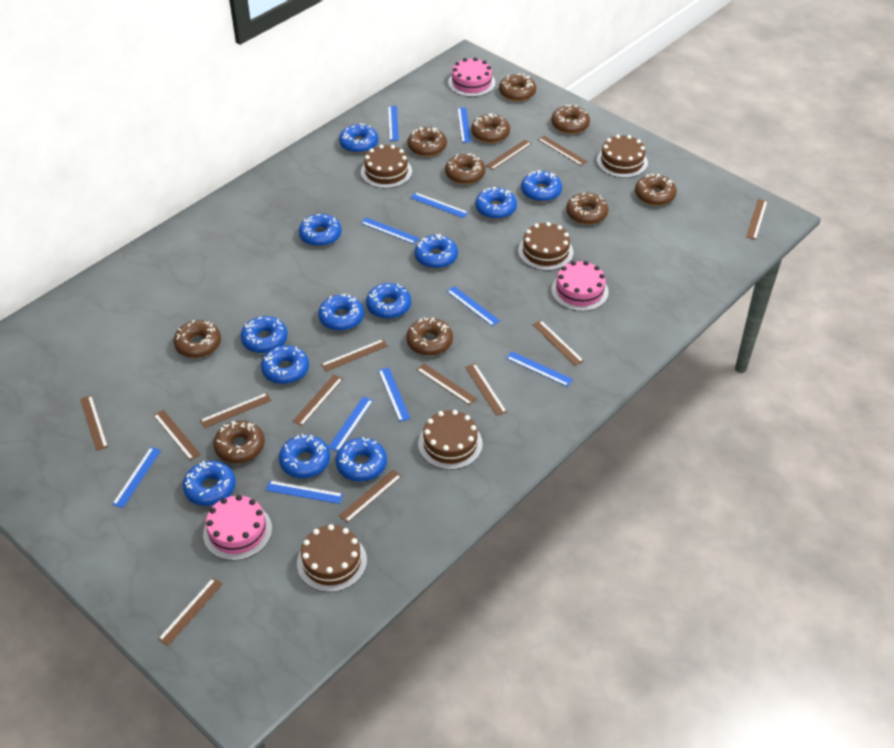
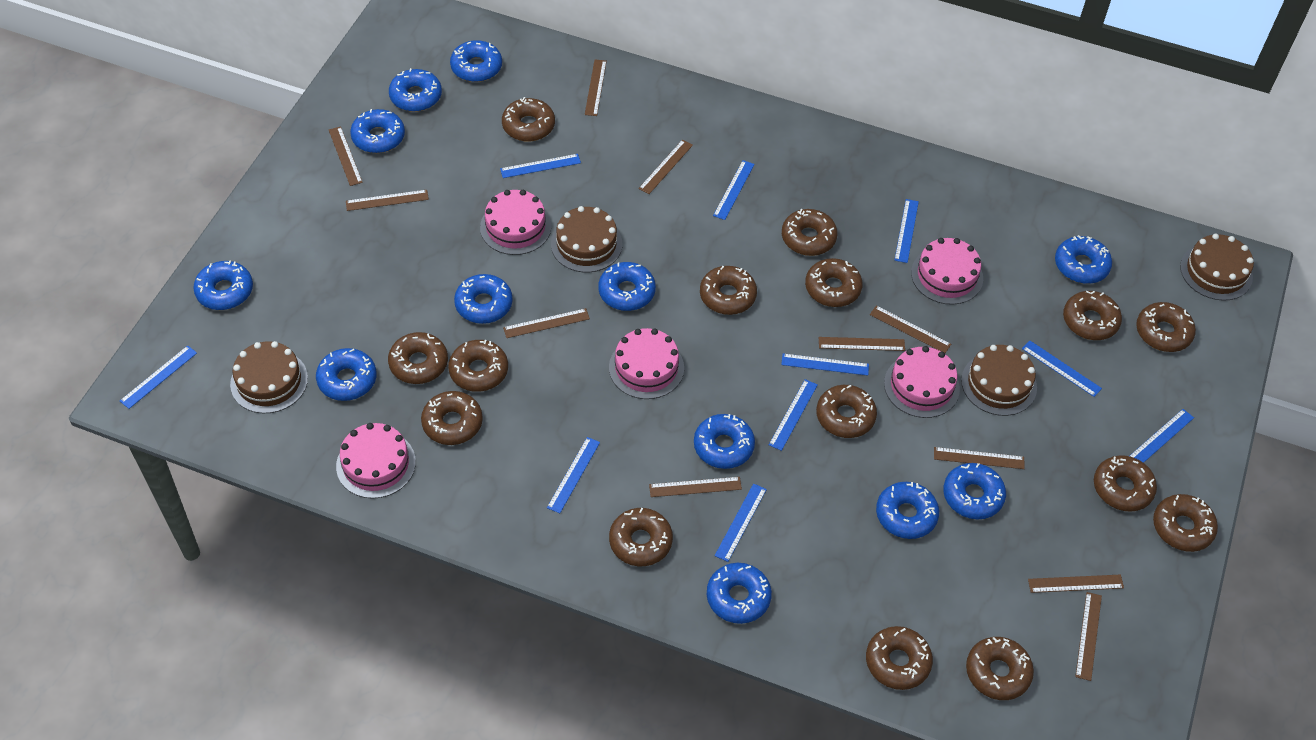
brown cake: [297,524,367,592] [361,145,412,188] [418,410,483,470] [518,222,573,271] [597,135,648,178] = 5 -> [230,341,308,413] [551,206,622,272] [961,345,1037,416] [1180,234,1254,301] = 4
brown donut: [173,320,221,358] [213,420,265,463] [406,317,453,356] [407,127,447,157] [445,153,485,184] [471,113,510,143] [499,73,536,101] [551,105,590,134] [566,193,609,225] [635,174,677,206] = 10 -> [388,332,448,384] [421,391,483,445] [448,340,508,392] [502,97,555,141] [609,508,673,566] [700,266,757,315] [782,209,837,256] [805,258,863,307] [816,385,877,438] [866,626,933,690] [966,637,1034,700] [1063,291,1122,340] [1094,455,1157,512] [1136,302,1196,352] [1153,494,1218,552] = 15
brown ruler: [80,395,108,451] [153,410,201,461] [158,578,223,646] [200,393,272,428] [292,375,343,426] [321,339,388,372] [339,470,402,523] [417,363,477,405] [465,364,507,416] [486,140,532,170] [533,320,584,366] [538,136,587,166] [746,199,768,240] = 13 -> [329,126,363,186] [346,190,429,211] [503,308,590,338] [585,60,607,116] [639,139,693,194] [649,477,742,497] [819,337,905,351] [870,305,951,353] [934,447,1025,469] [1028,575,1124,593] [1075,592,1102,681] = 11
pink cake: [203,495,272,561] [448,58,495,97] [551,261,609,311] = 3 -> [336,423,416,499] [480,190,551,255] [609,328,684,399] [884,346,960,418] [911,238,983,305] = 5

